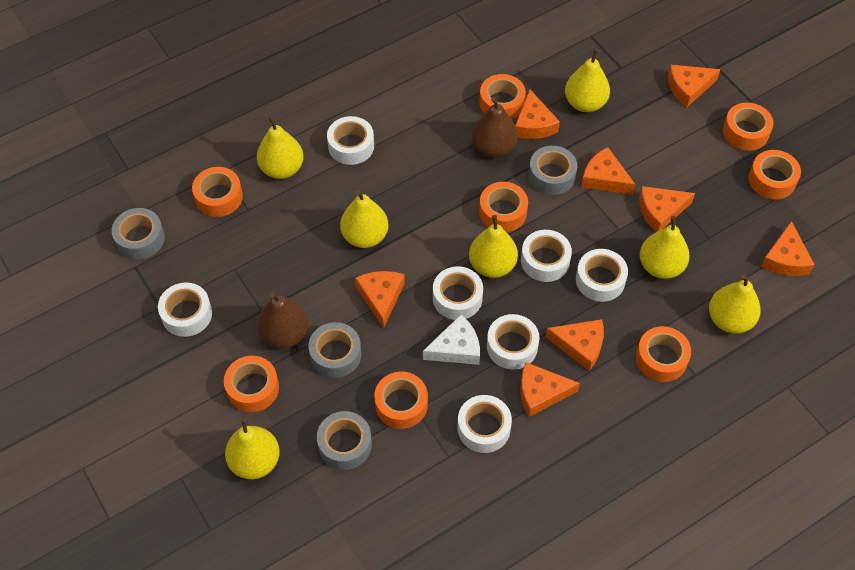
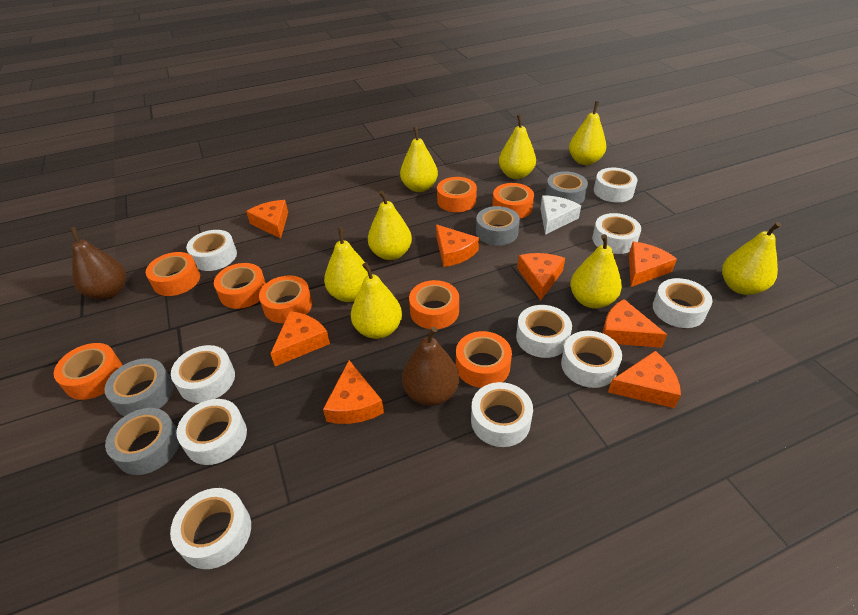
white tape: [158,283,212,337] [327,116,374,165] [433,266,483,320] [457,395,512,453] [487,314,539,369] [521,230,572,282] [576,249,628,302] = 7 -> [170,488,251,569] [171,345,235,403] [176,399,247,465] [186,230,237,271] [471,382,533,447] [516,305,572,358] [561,331,622,388] [592,213,641,254] [594,168,638,203] [653,278,712,328] = 10
yellow pear: [225,418,280,479] [257,116,304,179] [340,190,388,248] [469,215,518,278] [565,49,610,112] [640,216,690,279] [709,274,761,334] = 7 -> [324,227,368,302] [351,262,402,339] [368,190,412,260] [400,127,438,192] [499,114,536,179] [569,101,606,165] [570,234,622,309] [722,222,781,295] = 8

